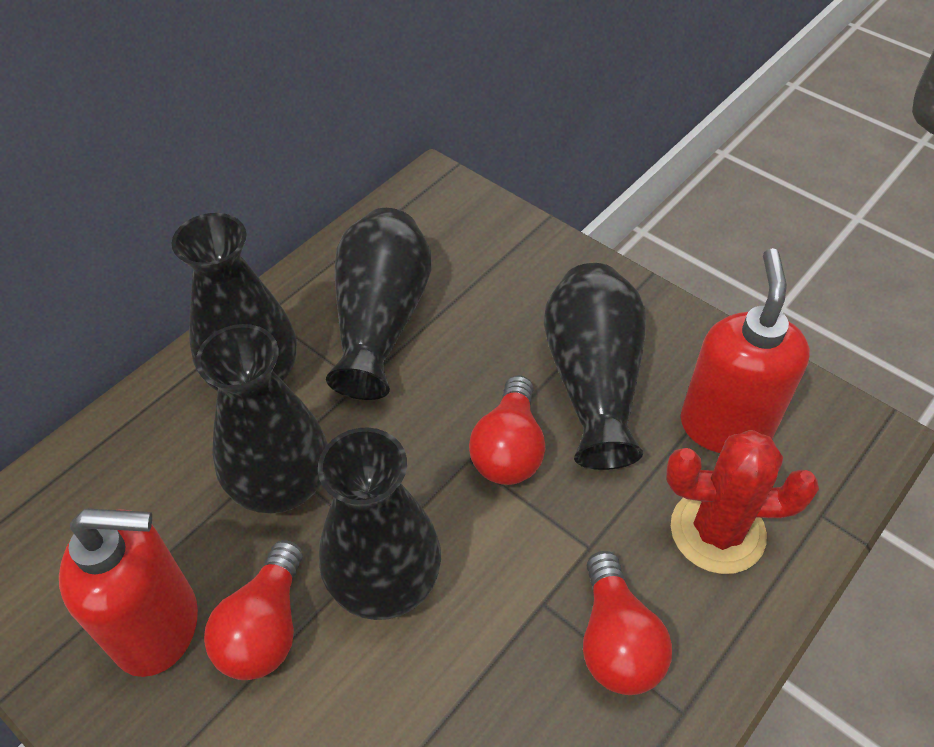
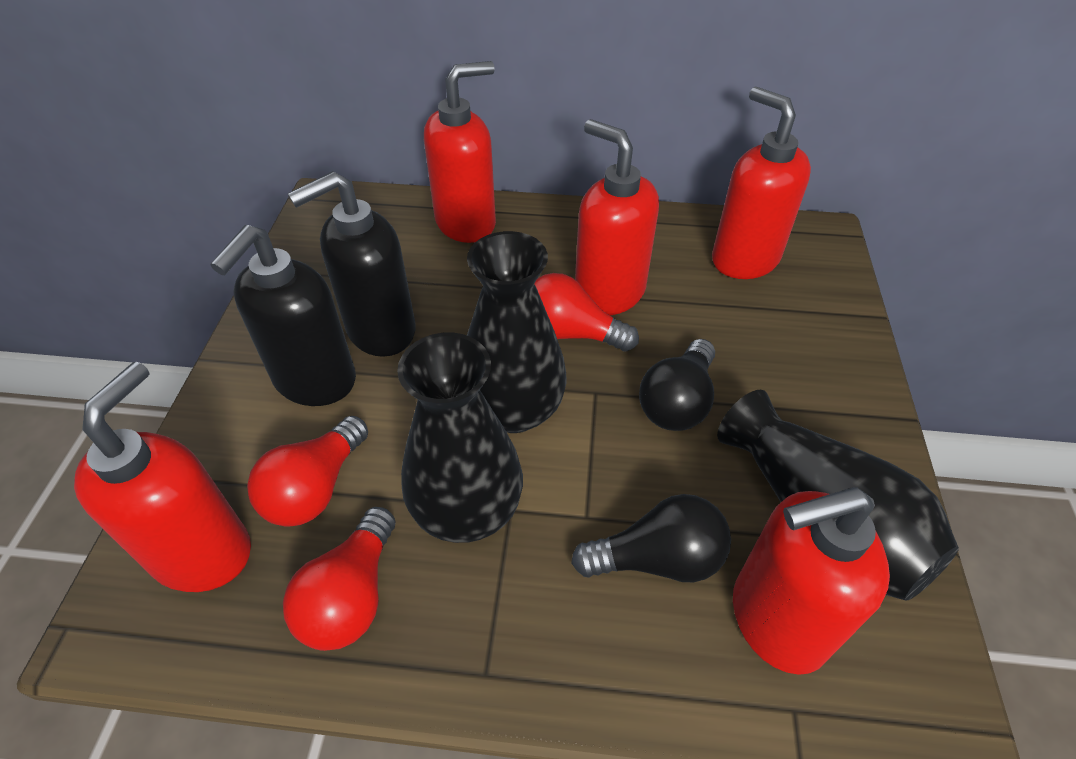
black light bulb: none = 0 -> [571,494,731,582] [639,339,715,431] = 2
black soap dispenser: none = 0 -> [210,225,356,406] [288,171,416,357] = 2
black vase: [172,213,297,391] [196,324,328,514] [318,428,441,620] [326,208,431,400] [544,263,646,470] = 5 -> [397,332,523,543] [467,231,567,433] [717,390,959,601] = 3
red cactus: [666,430,819,574] = 1 -> none = 0
red soap dispenser: [59,509,198,677] [681,248,810,453] = 2 -> [74,362,251,592] [424,61,496,243] [575,119,659,315] [712,87,811,279] [733,487,890,675] = 5

